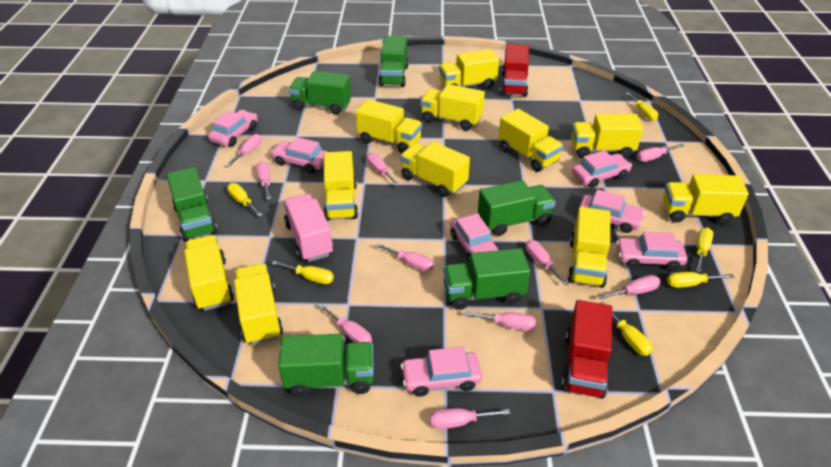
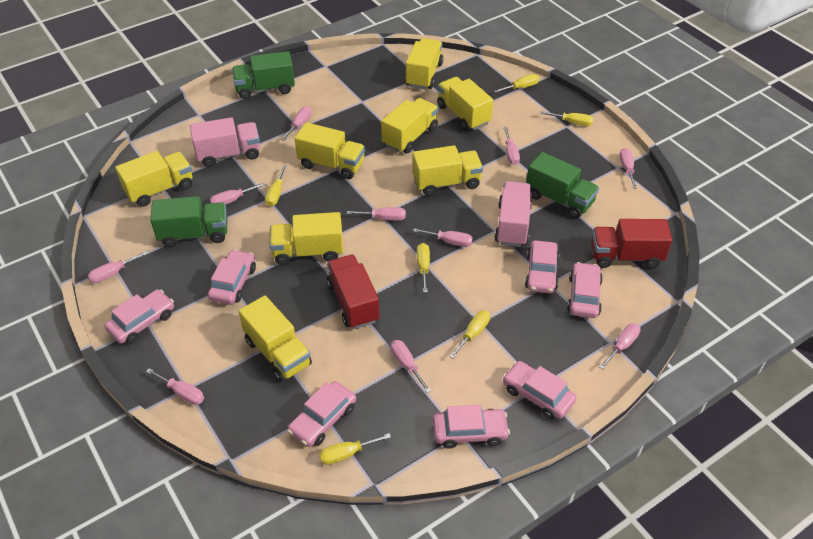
green truck: [167,167,217,242] [278,334,373,397] [289,71,352,115] [378,36,409,87] [443,248,530,310] [478,180,555,236] = 6 -> [150,196,227,248] [232,51,295,99] [526,152,599,218] = 3
pink truck: [284,194,334,262] = 1 -> [190,117,260,167] [495,181,532,247] = 2
yellow truck: [184,235,234,311] [234,264,283,345] [323,151,358,221] [356,99,422,153] [400,142,470,197] [420,84,485,131] [439,49,499,89] [498,109,563,172] [567,207,610,288] [571,114,643,158] [663,174,749,224] = 11 -> [115,151,192,207] [238,295,312,382] [270,212,343,265] [295,122,365,179] [381,98,438,154] [405,38,443,89] [412,145,483,196] [437,77,493,131] = 8

